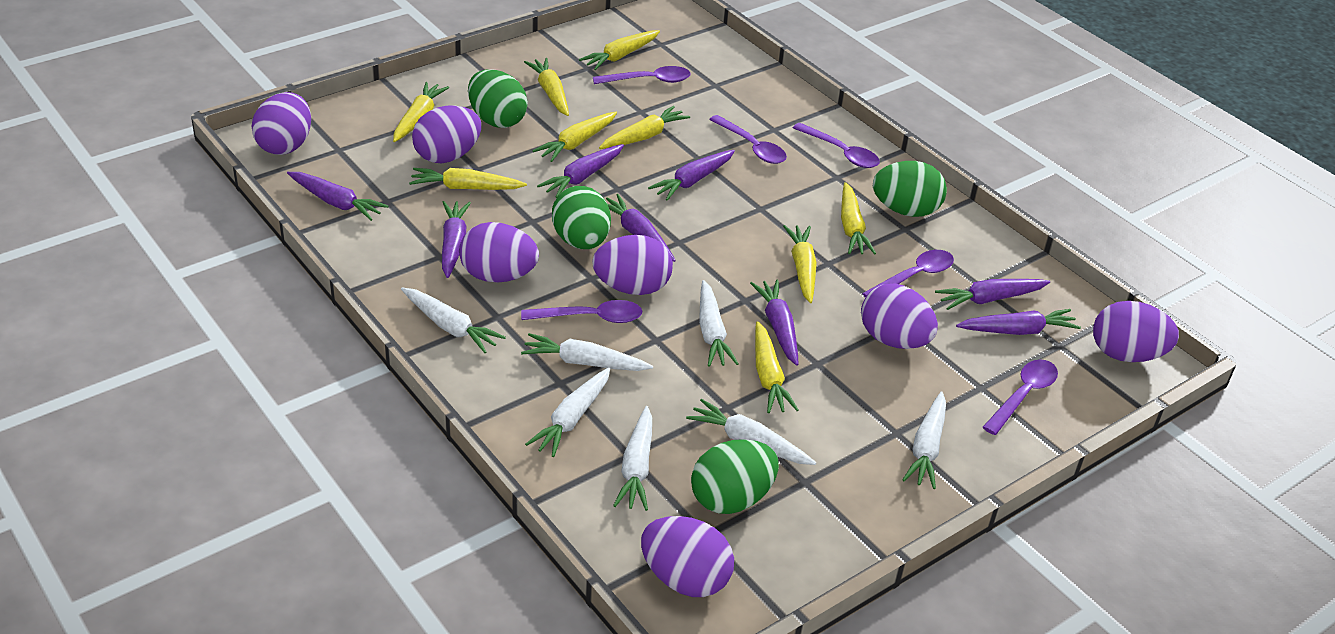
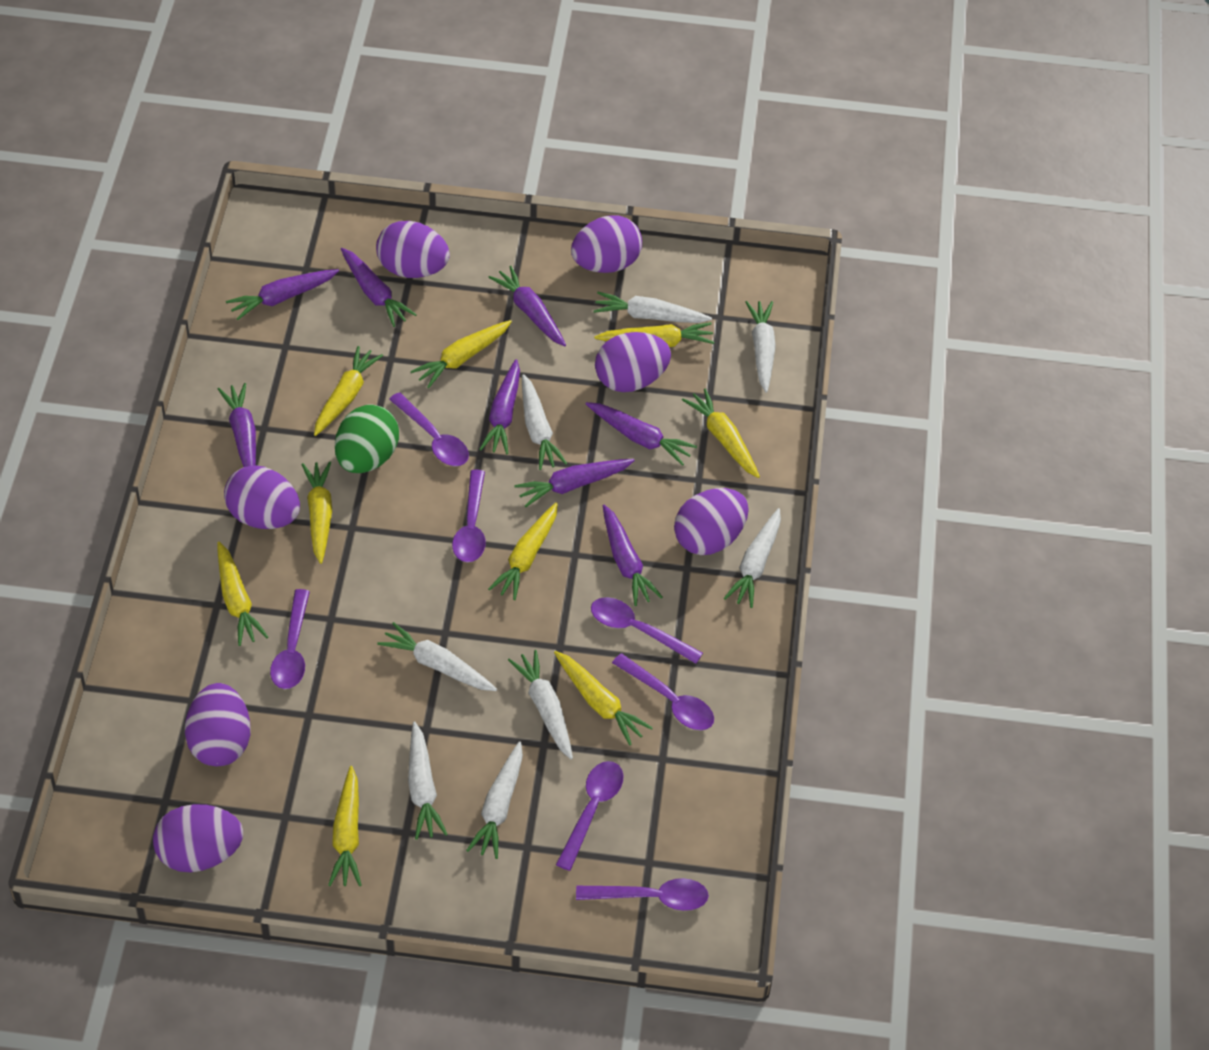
green egg: [468,69,528,128] [552,186,611,249] [691,439,779,514] [873,161,947,217] = 4 -> [335,405,399,473] = 1
purple spoon: [521,300,643,323] [593,66,691,84] [709,115,787,164] [793,123,880,168] [862,250,954,297] [983,359,1058,435] = 6 -> [270,589,310,689] [389,392,469,466] [452,470,486,562] [556,761,624,871] [576,878,709,911] [591,597,703,664] [612,654,714,730] = 7
white carrot: [401,288,506,353] [521,333,653,371] [525,367,610,457] [613,406,652,511] [686,399,816,465] [699,280,739,367] [903,391,946,489] = 7 -> [377,622,497,691] [408,721,448,840] [466,741,523,859] [508,650,573,759] [522,374,568,470] [594,292,712,323] [724,508,781,608] [745,301,776,392] = 8

